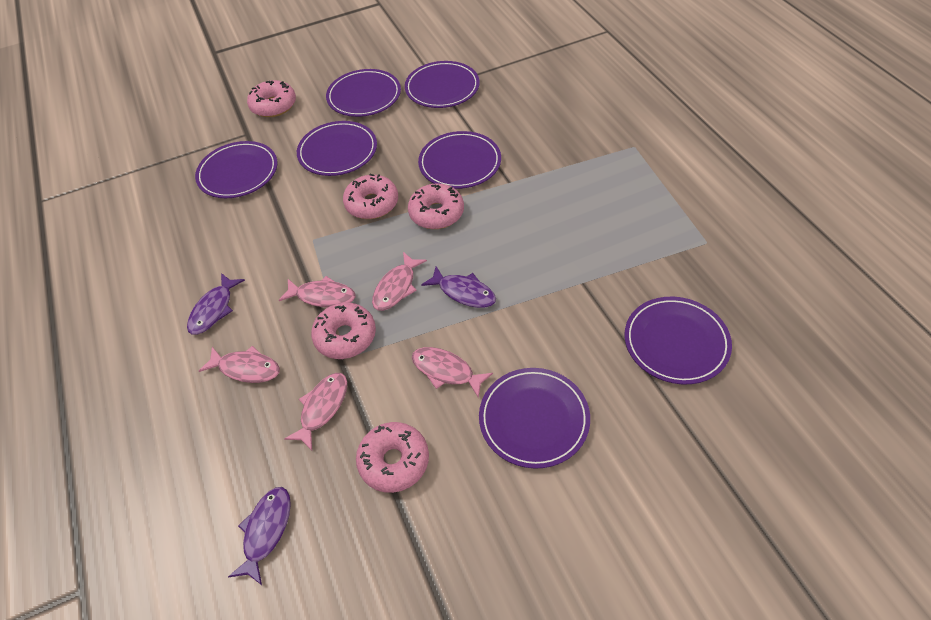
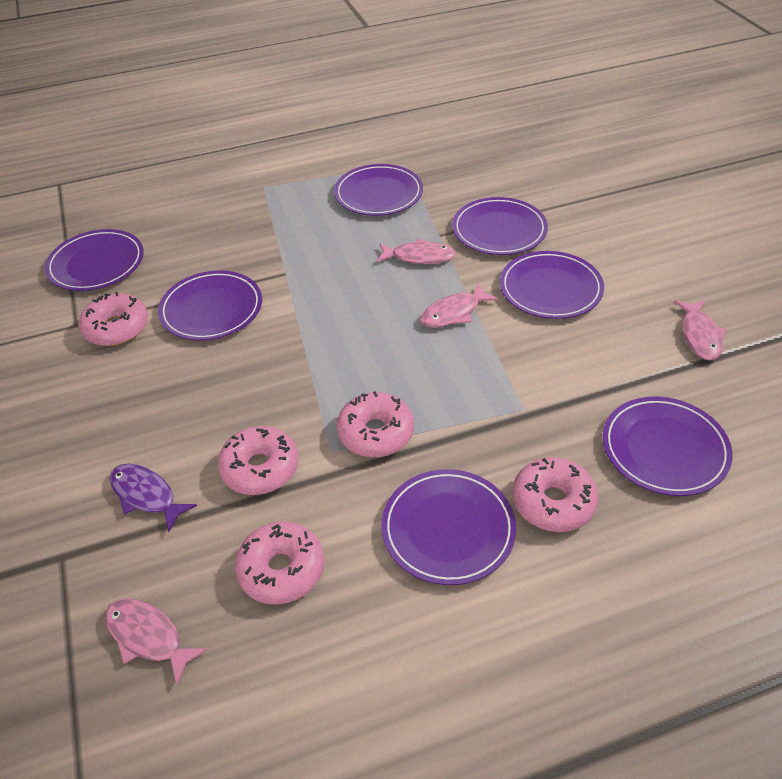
pink fish: [199,346,280,383] [279,276,356,307] [284,373,347,450] [372,252,427,311] [412,347,493,398] = 5 -> [105,598,208,685] [377,239,456,264] [420,283,498,328] [674,300,727,361] = 4
purple fish: [187,273,245,335] [228,487,291,585] [421,266,496,308] = 3 -> [110,464,197,532] = 1

